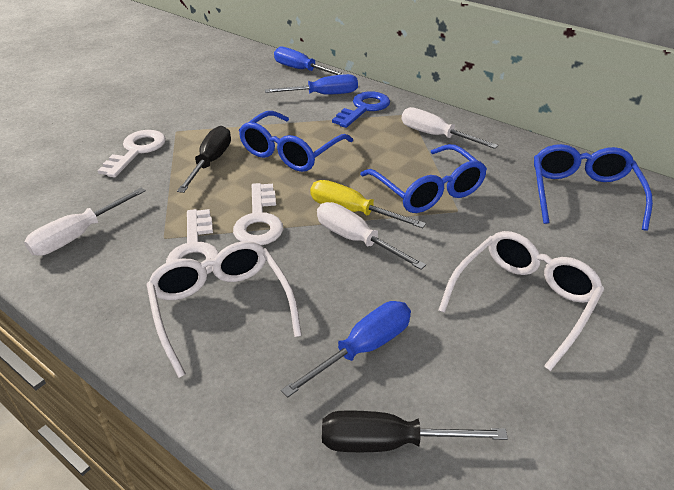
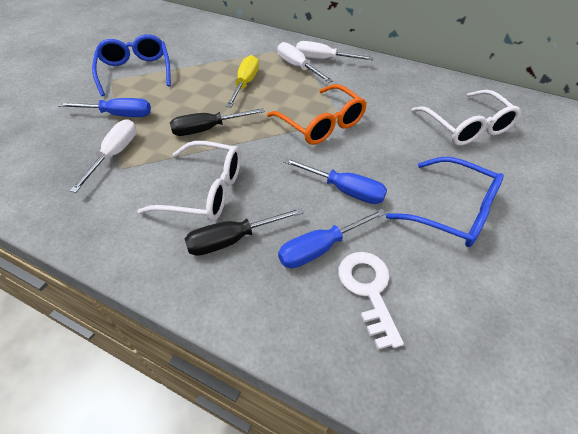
blue glasses: [239,111,353,172] [360,144,487,213] [534,144,653,231] = 3 -> [92,34,171,96] [386,157,504,247] = 2
blue key: [332,91,390,128] = 1 -> none = 0
orange glasses: none = 0 -> [267,84,367,145] = 1
white key: [98,130,166,178] [166,209,219,274] [233,183,283,245] = 3 -> [338,252,404,350] = 1

